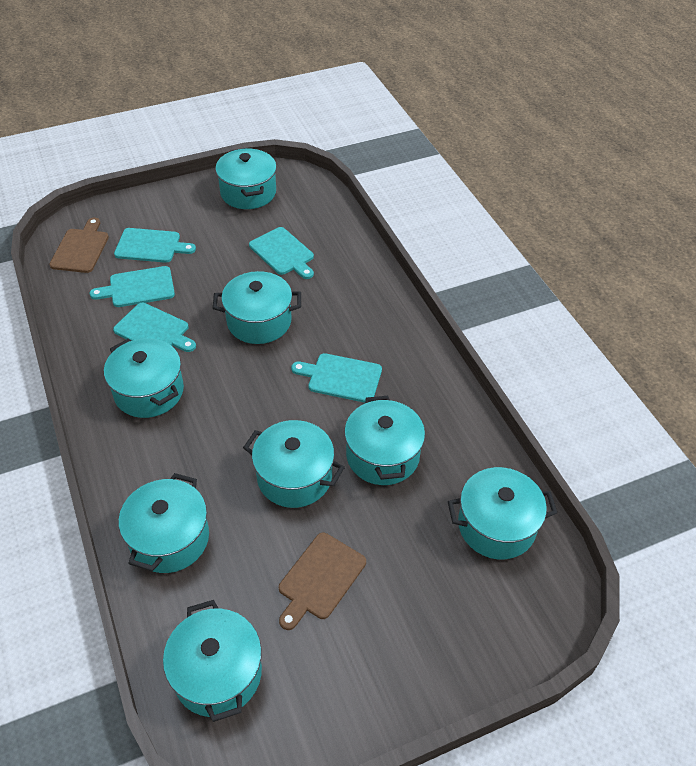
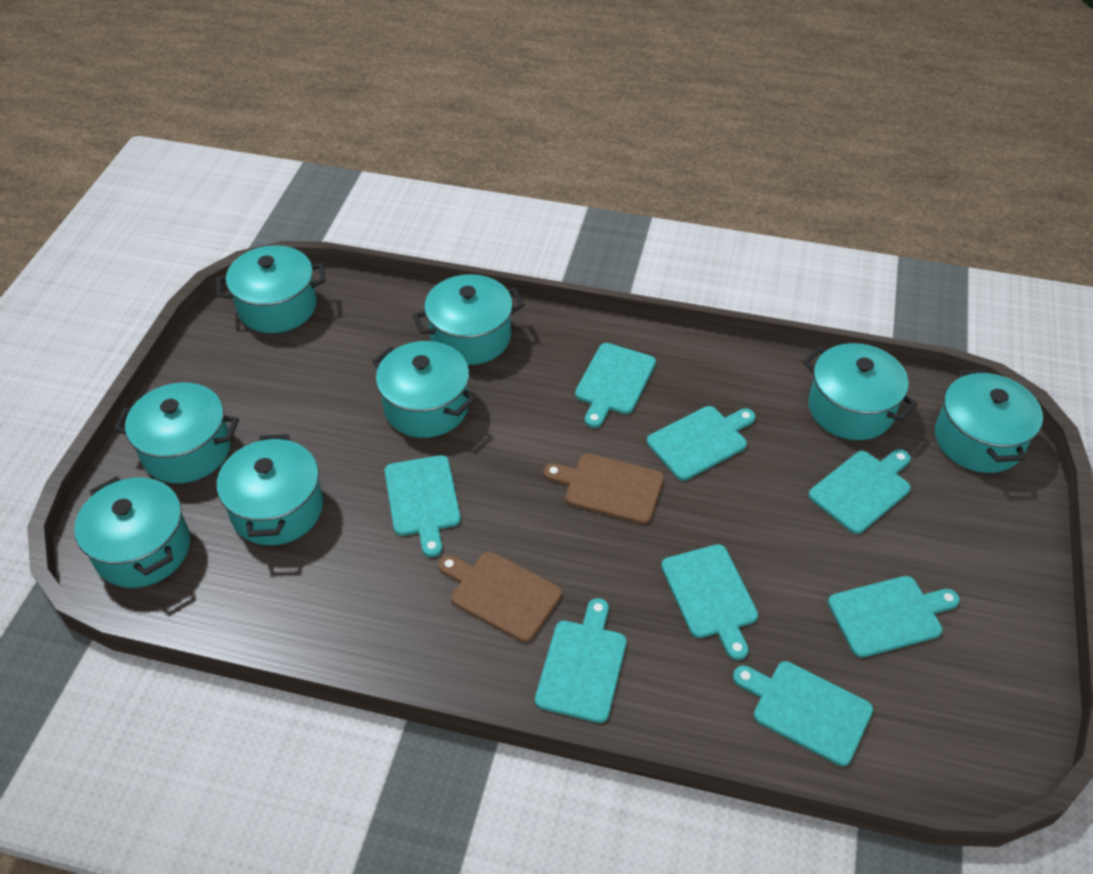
turquoise cutting board: [89,266,175,307] [113,303,196,352] [114,228,196,263] [249,227,314,279] [291,353,382,403] = 5 -> [384,455,461,557] [535,598,627,723] [575,343,656,428] [647,406,756,480] [661,544,758,660] [733,661,873,766] [808,449,911,534] [828,576,960,658] = 8

